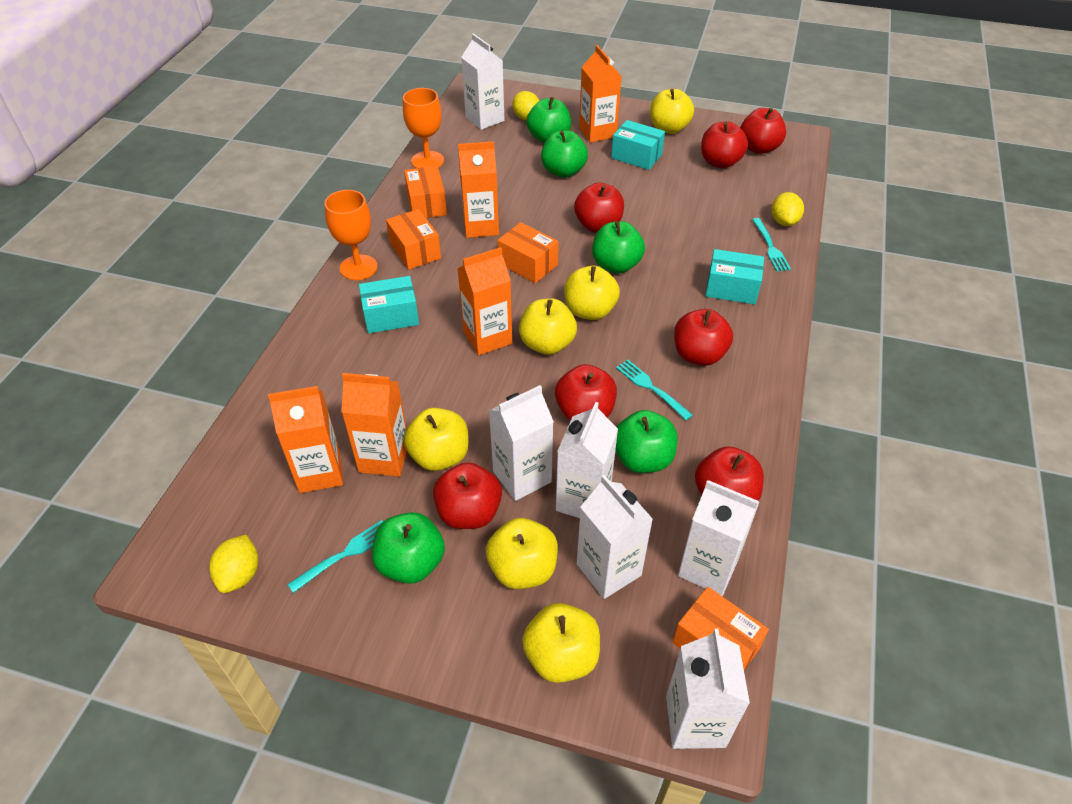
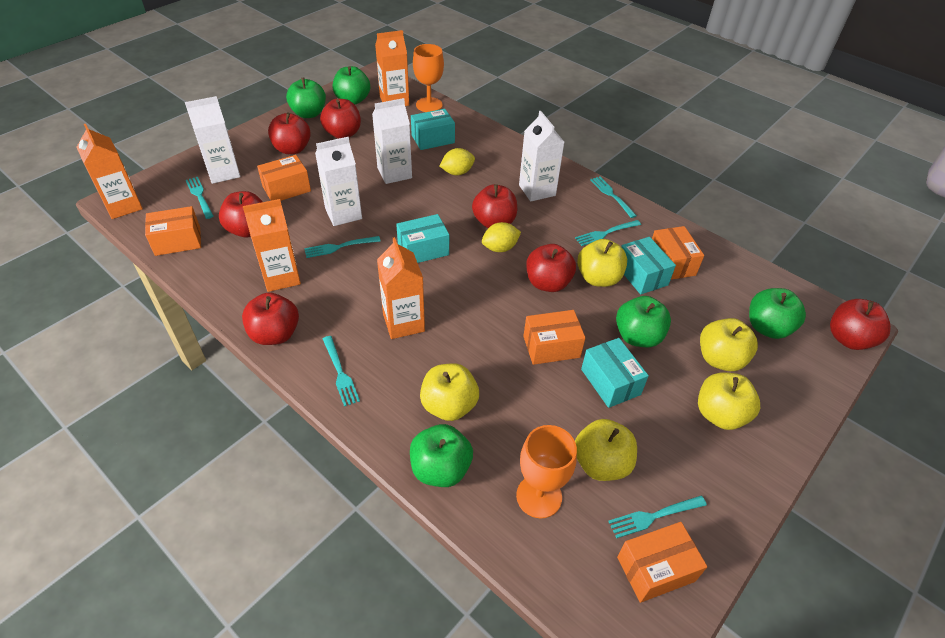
orange box: [386,209,441,270] [404,166,447,218] [497,222,558,283] [673,587,769,670] = 4 -> [145,206,201,256] [257,155,311,201] [523,310,585,365] [617,522,707,603] [652,226,704,280] = 5
orange carton: [268,386,343,493] [341,373,407,477] [458,141,499,238] [458,247,512,355] [579,45,622,143] = 5 -> [76,124,143,219] [243,199,301,292] [375,30,409,106] [377,237,425,339] = 4
turquoise box: [359,276,419,333] [611,120,665,170] [705,249,764,304] = 3 -> [396,214,449,263] [411,109,455,150] [581,338,649,408] [621,237,676,295] = 4
turquoise fork: [287,520,383,593] [616,360,693,420] [752,218,791,272] = 3 -> [186,177,214,219] [304,236,381,258] [323,336,360,407] [575,220,641,246] [590,176,637,218] [608,496,707,538] = 6
white carton: [461,33,504,130] [489,385,554,501] [556,402,618,518] [577,475,653,599] [666,629,750,749] [678,480,759,596] = 6 -> [185,96,240,184] [315,137,362,226] [372,98,412,184] [519,111,564,201] = 4
yellow apple: [404,408,469,471] [486,518,558,589] [519,299,577,355] [522,603,600,683] [564,266,620,320] [650,89,694,134] = 6 -> [420,363,479,421] [575,419,637,481] [577,239,627,287] [698,372,760,430] [700,318,758,371] = 5
yellow lemon: [209,534,258,593] [513,91,539,120] [772,192,804,226] = 3 -> [439,148,475,175] [482,222,521,252] = 2

